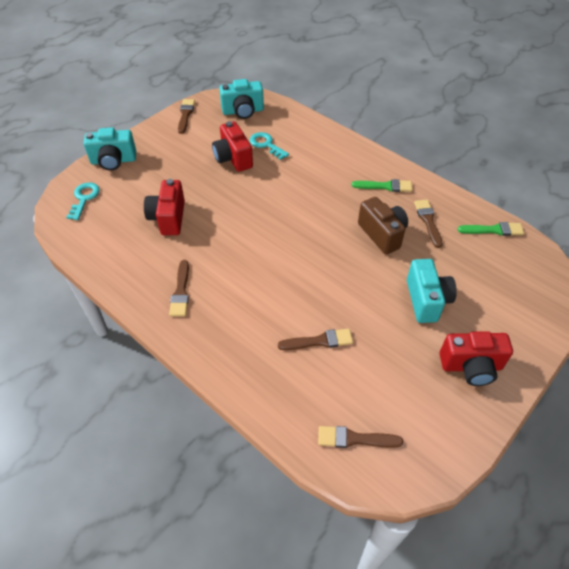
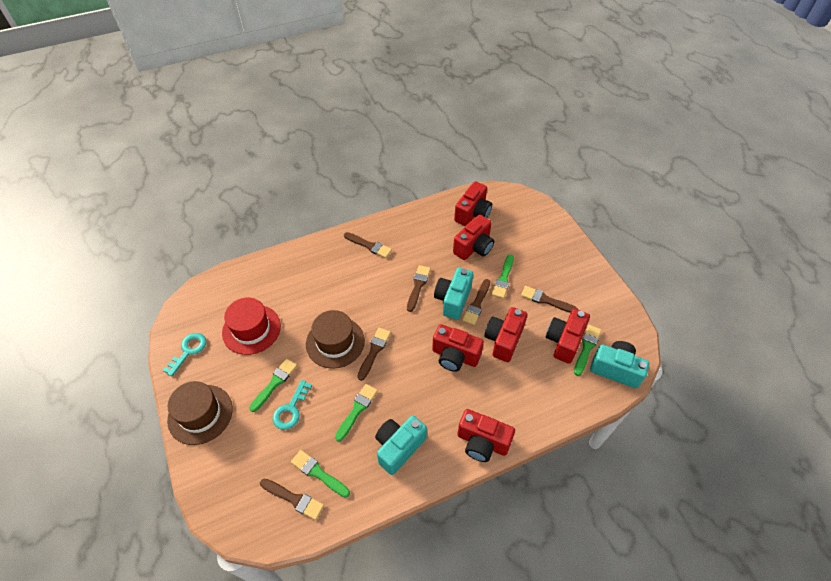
brown brush: [169,260,189,316] [178,99,195,134] [278,328,353,350] [318,426,403,448] [414,200,443,248] = 5 -> [260,479,324,520] [344,232,392,258] [357,328,391,381] [407,265,431,312] [462,279,490,325] [521,286,578,313] = 6
brown camera: [358,197,408,254] = 1 -> none = 0
brown hat: none = 0 -> [167,381,233,445] [306,310,365,369] = 2
green brush: [352,179,412,192] [458,222,524,236] = 2 -> [249,359,297,412] [291,450,350,498] [335,384,378,442] [492,254,514,299] [574,325,601,376] = 5
red camera: [144,179,185,235] [212,121,253,172] [440,331,513,386] = 3 -> [432,324,484,372] [453,215,494,260] [454,181,492,226] [457,409,515,462] [484,307,527,362] [546,309,590,364] = 6
red hat: none = 0 -> [222,297,281,355] = 1

